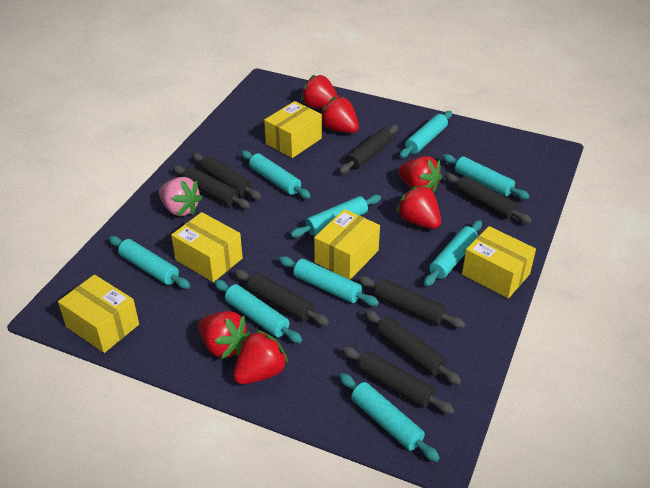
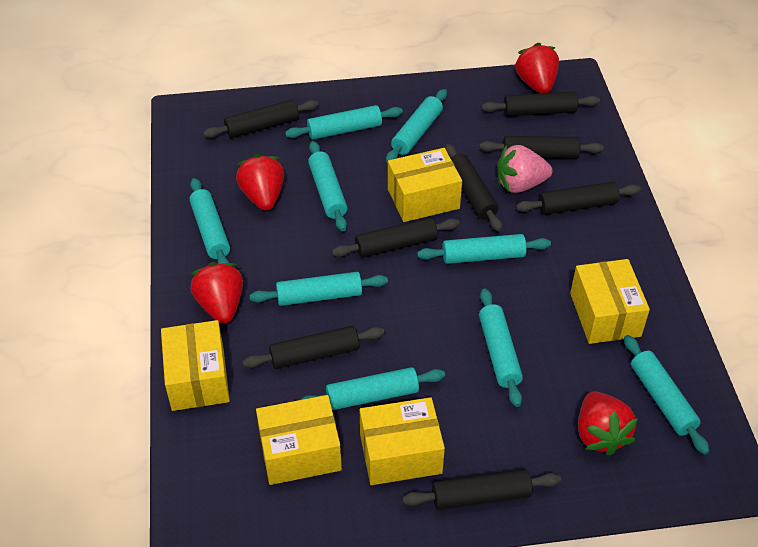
red strawberry: [198,311,250,359] [233,329,289,384] [301,75,339,109] [322,96,359,133] [396,185,441,229] [398,156,442,193] = 6 -> [190,262,243,324] [236,154,284,211] [515,43,559,93] [578,392,638,456] = 4

